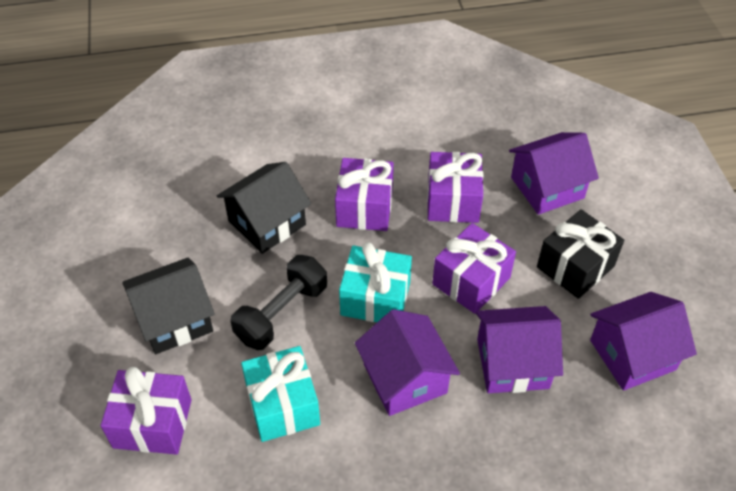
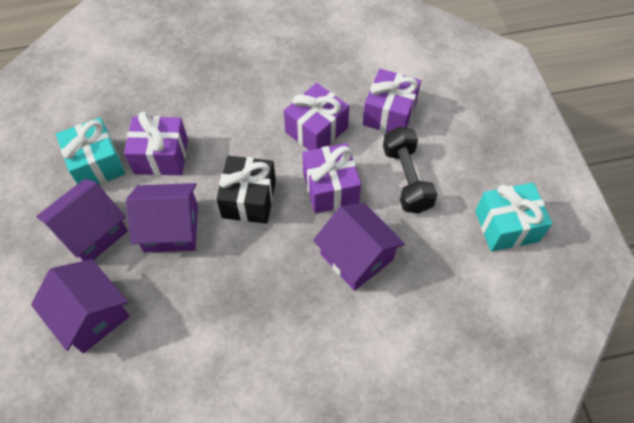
black house: [122,257,215,354] [217,162,311,254] = 2 -> none = 0

